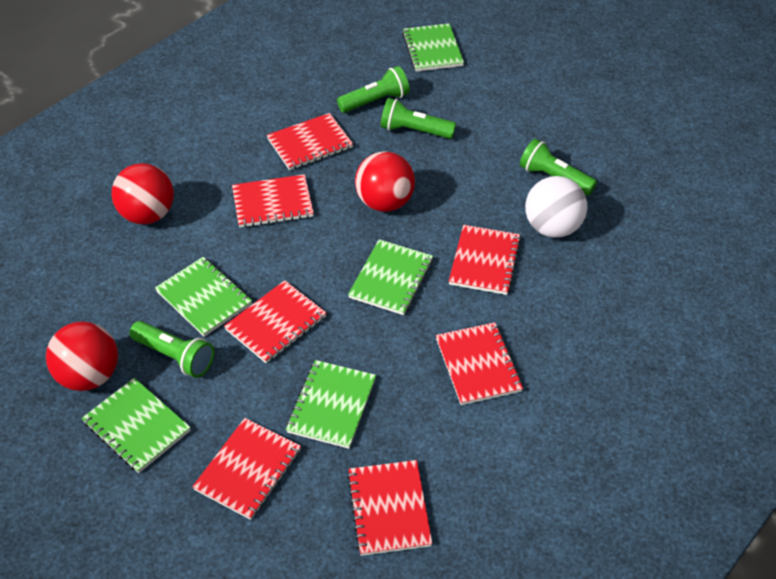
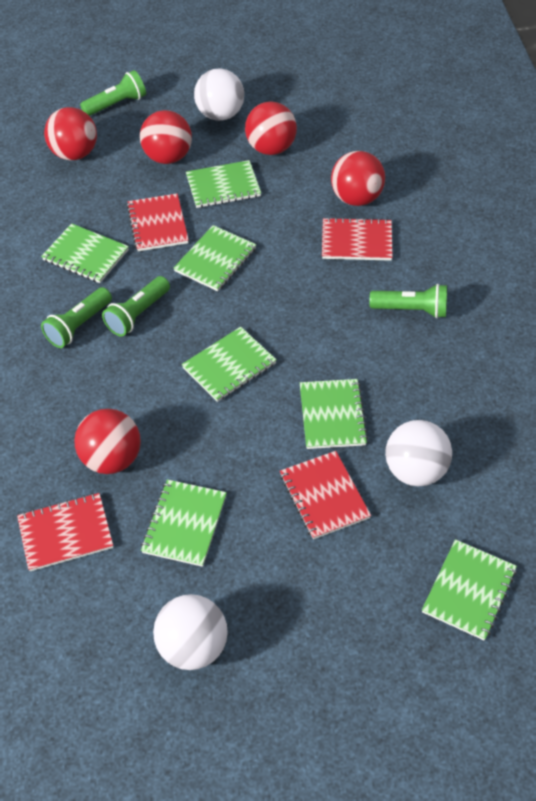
green notebook: [82,378,191,473] [155,257,252,337] [286,360,376,449] [348,239,433,315] [402,23,464,72] = 5 -> [41,223,129,283] [141,479,227,567] [174,225,256,291] [182,327,277,402] [186,160,261,208] [300,379,368,449] [422,539,517,640] = 7
red ball: [46,321,118,391] [112,163,174,224] [355,151,415,212] = 3 -> [44,107,97,160] [74,409,141,474] [140,110,192,164] [245,102,297,155] [331,151,385,206] = 5
red notebook: [192,418,301,520] [224,280,327,363] [232,174,314,228] [267,113,353,170] [347,460,433,556] [436,322,523,405] [449,225,521,295] = 7 -> [17,493,113,571] [127,193,189,251] [280,451,371,539] [322,217,393,261] = 4
white ball: [525,176,588,238] = 1 -> [153,594,228,670] [194,68,244,121] [385,420,452,486] = 3

